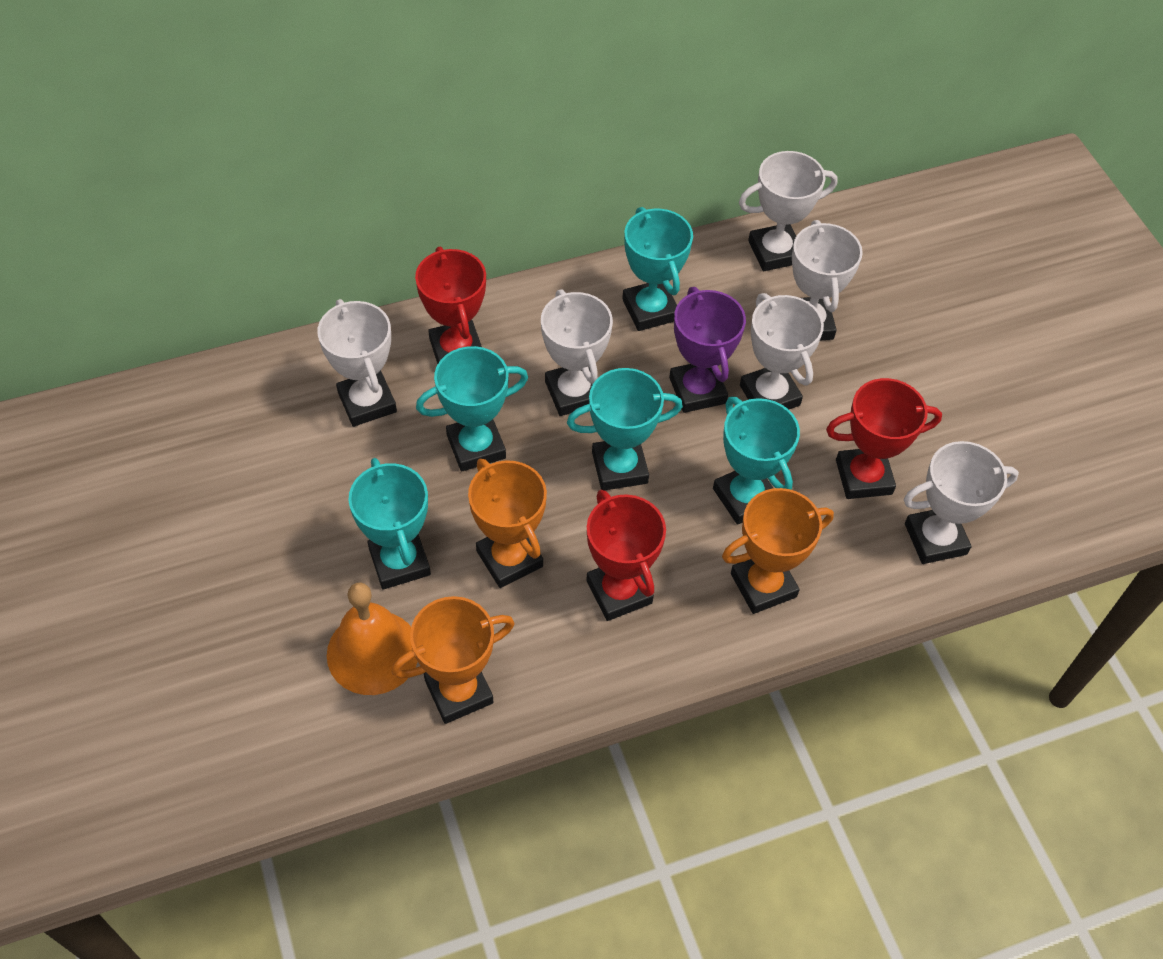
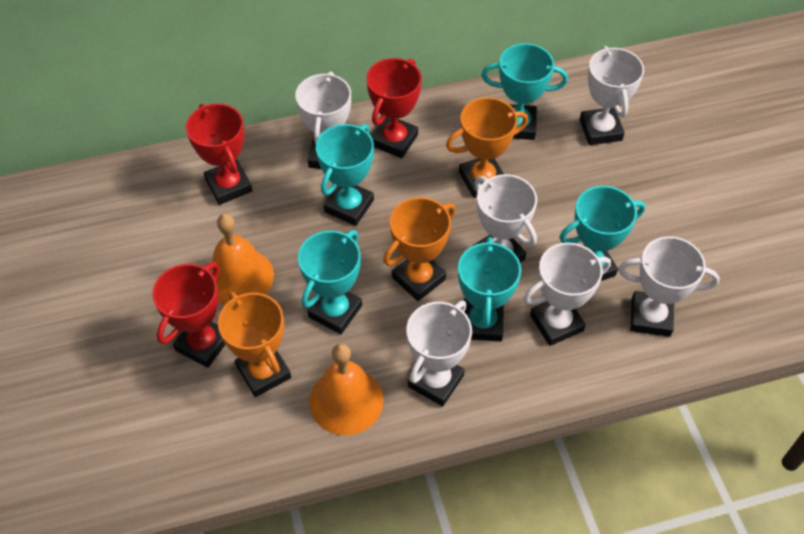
orange bell: [327,582,418,695] = 1 -> [209,214,274,305] [309,343,383,435] = 2
purple trophy: [669,287,746,413] = 1 -> none = 0

